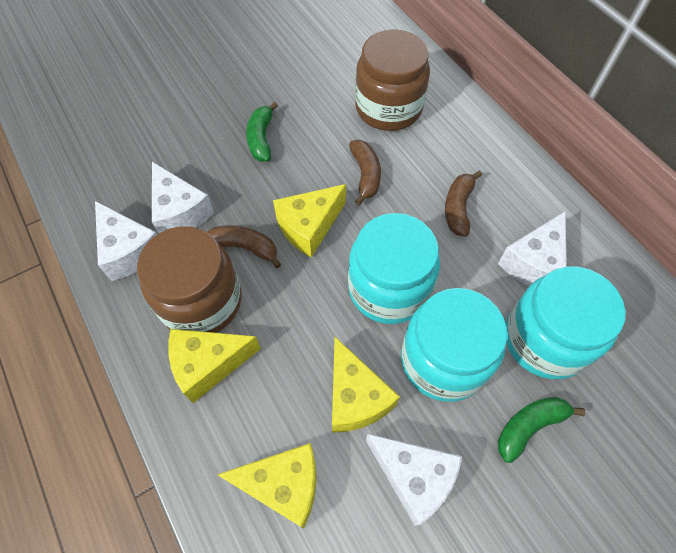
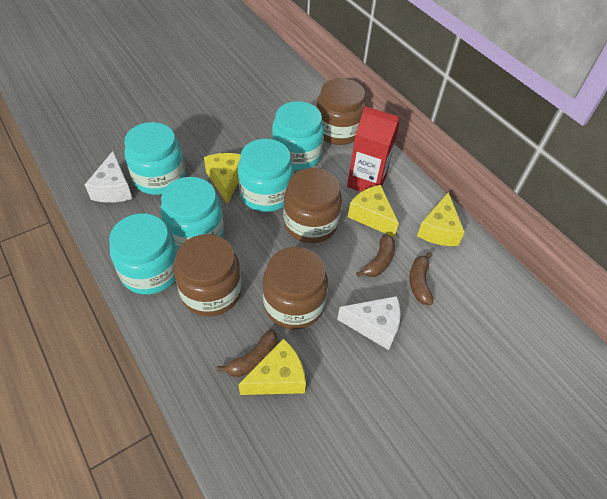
brown jar: [137,226,242,333] [355,29,430,131] = 2 -> [174,234,242,317] [263,247,328,330] [283,168,342,243] [316,78,366,145] = 4
green banana: [246,102,278,162] [498,397,585,463] = 2 -> none = 0
red carton: none = 0 -> [347,106,400,192] = 1
turquoise jar: [348,213,440,324] [401,288,507,402] [505,266,625,379] = 3 -> [109,213,178,295] [124,122,185,195] [160,177,224,249] [238,139,294,212] [272,101,324,171] = 5
white cheese: [95,201,157,281] [152,162,214,234] [366,434,462,526] [498,212,567,286] = 4 -> [85,151,132,203] [337,296,401,350] = 2

